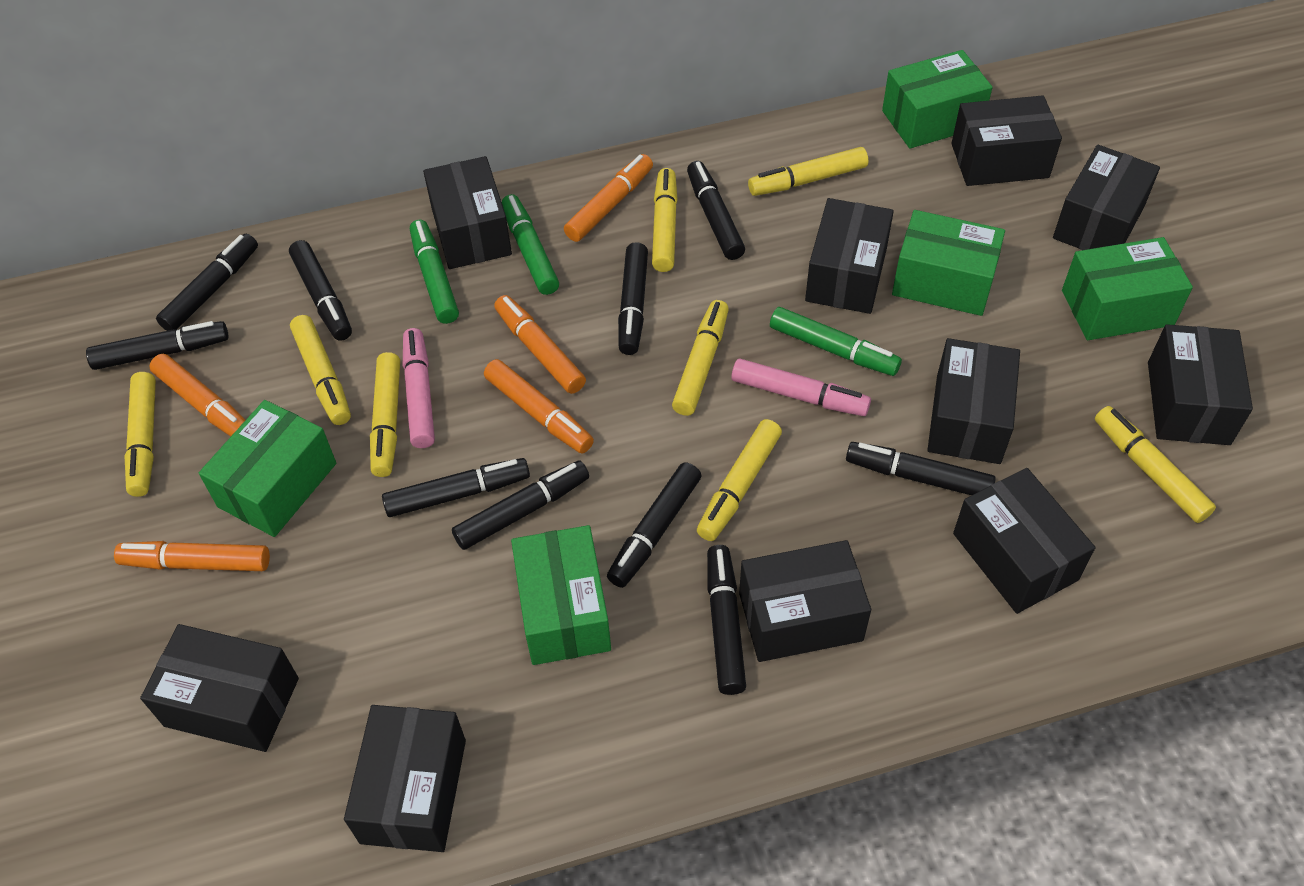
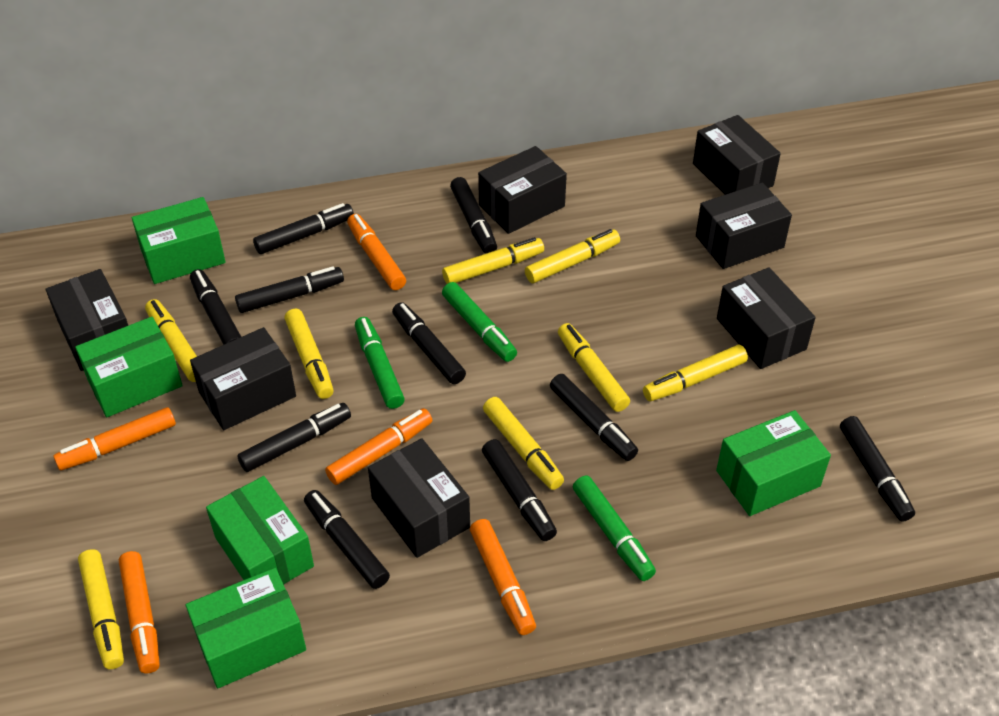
black box: [140,624,299,752] [344,705,466,852] [423,156,512,269] [739,540,871,662] [805,198,894,314] [927,338,1020,464] [951,95,1062,186] [953,468,1095,614] [1053,145,1160,250] [1148,324,1253,445] = 10 -> [46,269,128,371] [190,327,296,430] [368,438,470,558] [478,146,567,234] [693,115,781,195] [696,182,792,269] [717,267,816,369] = 7
pink marker: [403,328,435,448] [731,358,871,416] = 2 -> none = 0

